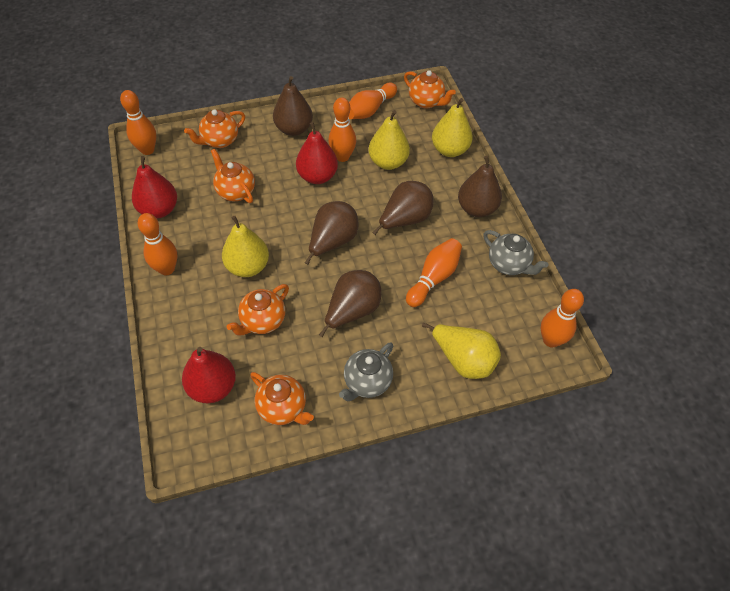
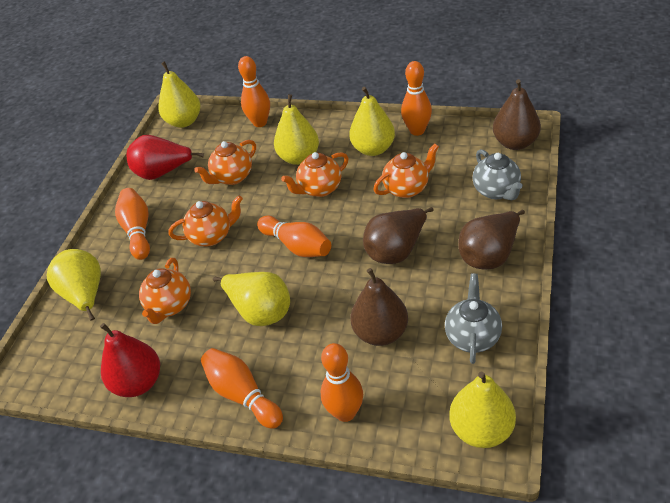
brown pear: [273,76,313,136] [305,201,359,265] [319,270,381,337] [372,181,434,235] [458,156,502,217] = 5 -> [350,268,408,346] [363,207,434,264] [458,210,525,269] [493,79,541,150] = 4
red pear: [132,156,177,218] [182,347,236,403] [296,122,338,184] = 3 -> [100,323,160,397] [127,135,204,180] = 2
yellow pear: [222,216,269,277] [369,110,410,170] [422,323,501,379] [432,98,473,157] = 4 -> [47,249,101,321] [158,62,200,128] [213,272,290,326] [274,94,319,165] [349,87,395,156] [449,372,516,448] = 6

